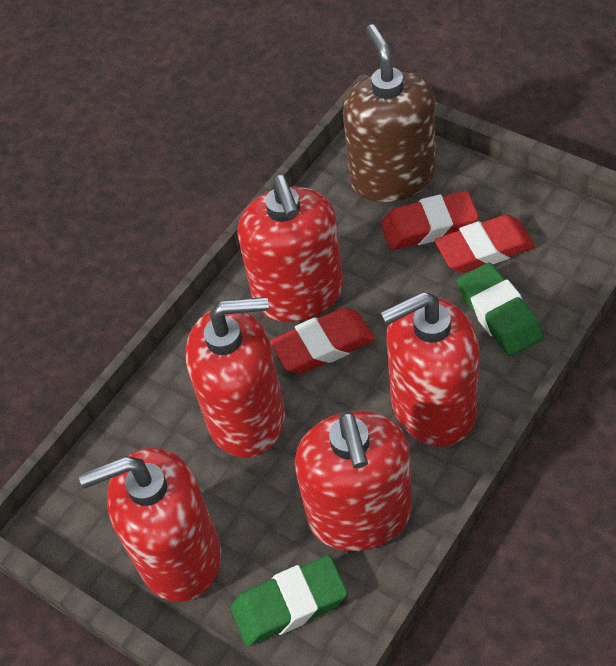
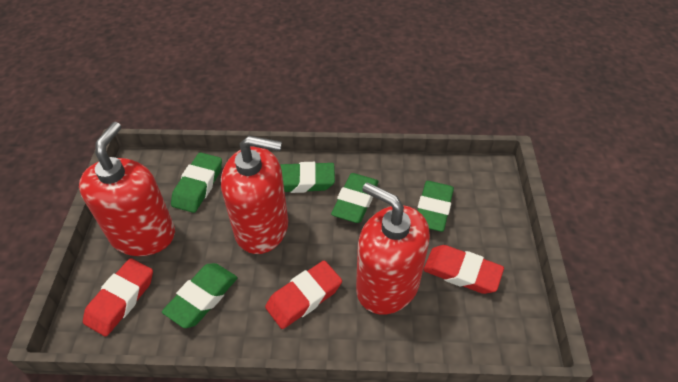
brown soap dispenser: [343,24,436,202] = 1 -> none = 0
green eraser: [231,555,348,647] [457,262,543,356] = 2 -> [162,263,238,328] [171,152,222,213] [280,162,335,193] [331,173,379,223] [417,181,454,232] = 5
red soap dispenser: [79,448,221,602] [185,297,285,458] [237,175,344,322] [295,411,413,551] [380,292,479,447] = 5 -> [79,122,175,256] [221,136,288,254] [356,182,430,314] = 3

